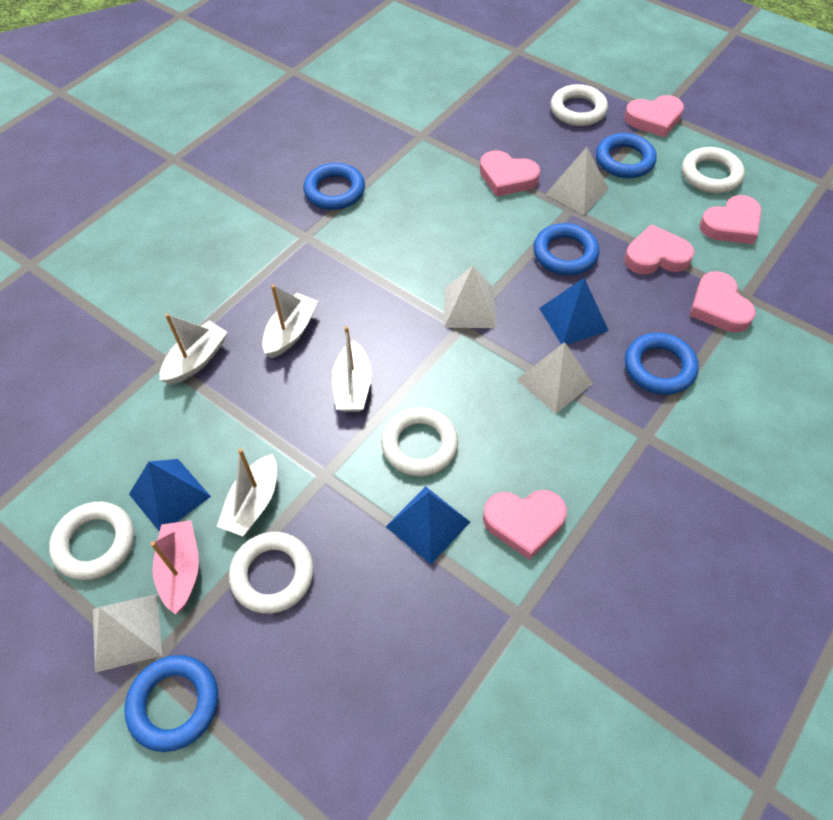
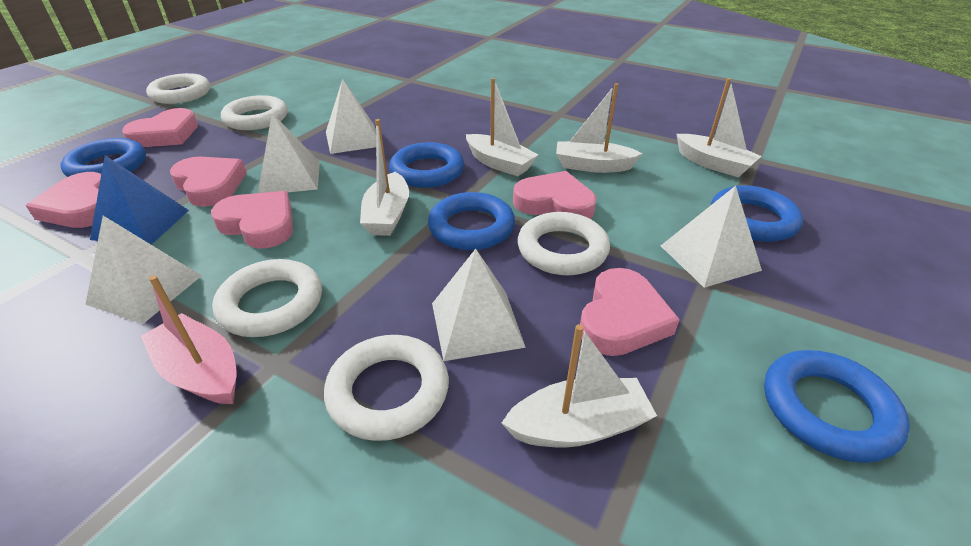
blue pyramid: [129,459,211,532] [386,486,470,564] [539,278,609,345] = 3 -> [90,155,189,245] = 1
white boat: [160,313,228,385] [217,449,277,536] [262,285,318,358] [332,326,372,412] = 4 -> [360,119,409,236] [466,78,538,176] [502,324,657,447] [556,83,643,173] [676,78,762,177] = 5
white pyramid: [93,594,162,673] [444,266,496,328] [517,342,593,414] [546,147,609,214] = 4 -> [85,216,202,324] [258,113,320,193] [326,79,376,154] [432,249,526,361] [661,186,762,288] = 5

